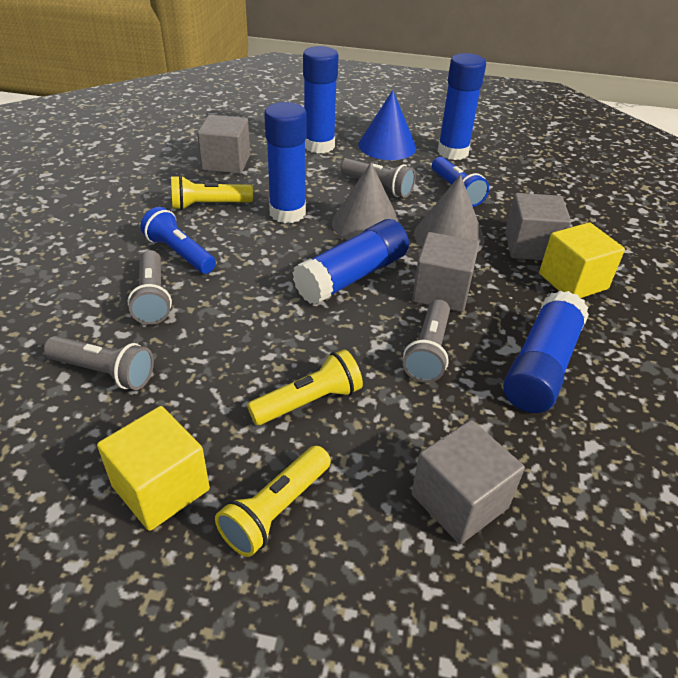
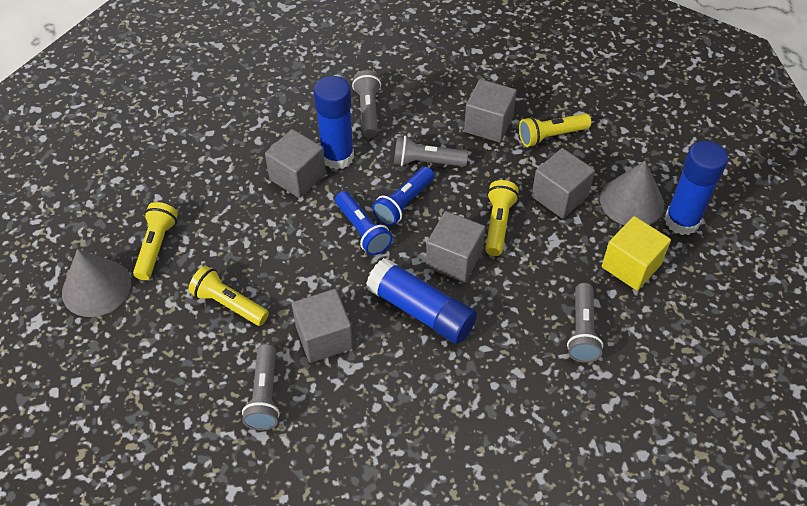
blue cone: [359,90,417,160] = 1 -> none = 0
blue glue stick: [264,102,307,223] [292,219,409,305] [303,46,339,154] [438,53,486,160] [503,291,589,413] = 5 -> [314,76,354,170] [366,258,477,344] [665,141,728,235] = 3
grey cube: [197,115,250,174] [412,232,479,312] [412,420,525,544] [505,193,571,260] = 4 -> [265,129,326,198] [292,289,353,363] [426,211,485,283] [464,79,517,143] [531,148,595,219] = 5
yellow cube: [97,406,210,531] [539,222,625,298] = 2 -> [602,216,671,291] = 1
yellow flashlight: [171,175,253,210] [215,446,331,557] [247,349,363,425] = 3 -> [133,202,178,280] [188,266,269,326] [485,180,519,256] [519,113,591,147] = 4

